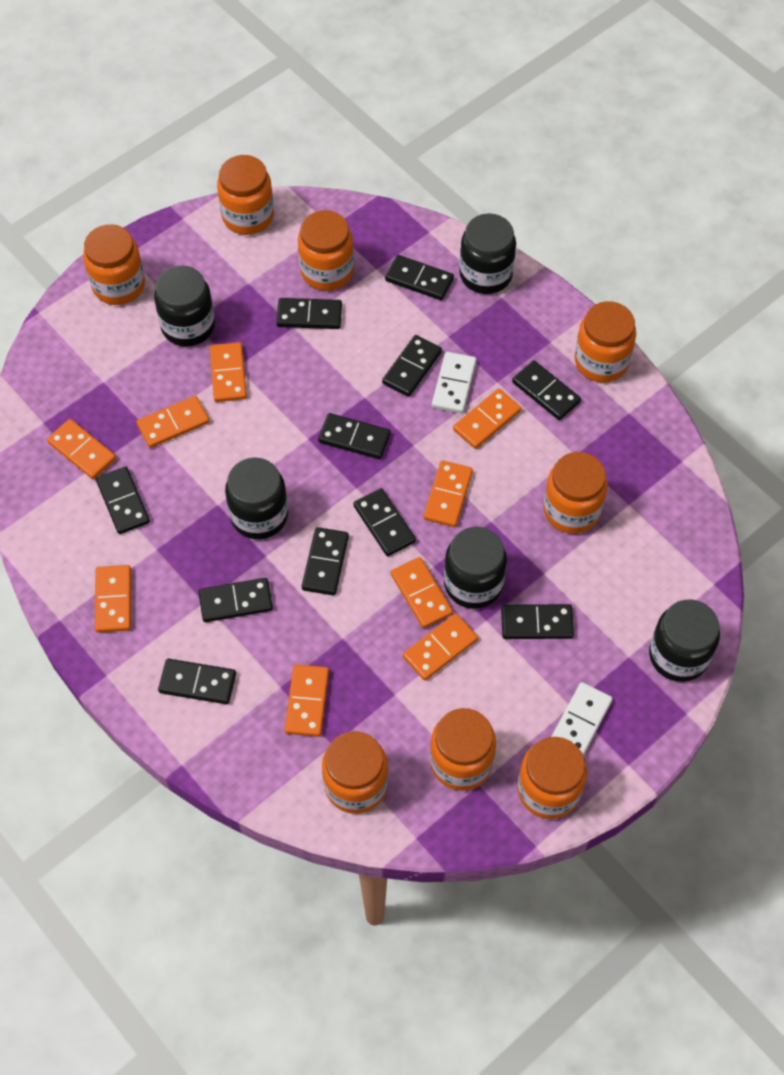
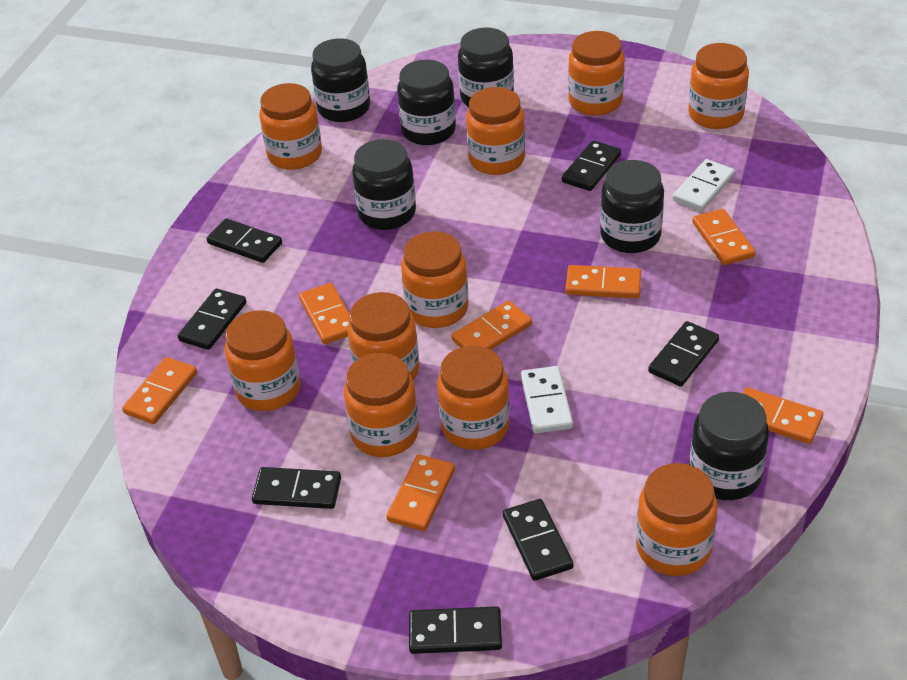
black domino: [96,466,150,534] [158,659,236,704] [198,578,273,622] [276,298,342,329] [302,527,349,595] [318,413,391,459] [353,488,416,556] [382,335,442,397] [385,255,454,300] [501,604,574,639] [512,360,581,420] = 11 -> [178,288,246,350] [206,218,282,263] [252,467,341,509] [409,606,502,654] [503,499,573,581] [562,140,621,191] [648,321,719,387] = 7
black jar: [154,266,215,347] [225,457,288,539] [444,527,507,609] [459,213,516,294] [649,600,720,682] = 5 -> [311,38,370,122] [352,139,416,230] [397,60,456,145] [458,28,514,107] [600,160,664,253] [689,392,769,500] = 6
orange domino: [47,419,116,479] [95,565,131,633] [137,396,209,448] [210,342,247,402] [285,664,329,737] [391,557,453,628] [403,613,478,681] [423,461,473,527] [453,388,521,449] = 9 -> [122,357,197,424] [299,283,350,344] [386,454,455,531] [451,301,532,350] [565,265,641,299] [692,209,756,265] [742,387,823,444] = 7
orange jar: [83,224,145,305] [217,155,274,235] [298,210,354,291] [322,731,388,814] [430,708,496,791] [517,737,587,819] [543,452,608,534] [575,301,636,383] = 8 -> [225,310,301,411] [259,83,322,170] [344,353,419,457] [348,292,419,380] [401,231,469,328] [437,346,510,450] [466,87,525,175] [568,31,624,116] [636,463,717,576] [688,43,749,129] = 10

